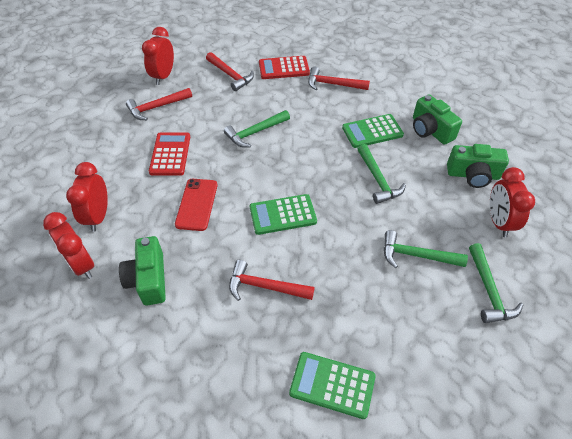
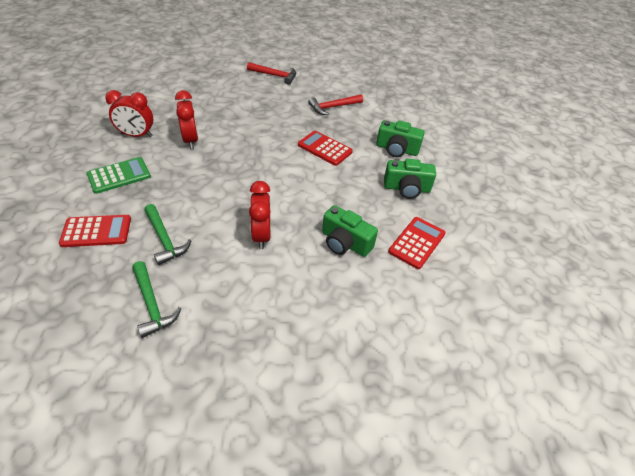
green calculator: [250,194,317,235] [289,352,376,419] [342,114,404,148] = 3 -> [87,157,151,194] = 1
green hammer: [224,110,290,148] [358,144,406,204] [384,230,468,268] [469,243,523,323] = 4 -> [132,261,182,338] [144,204,191,265] = 2
red calculator: [149,132,190,176] [259,56,310,79] = 2 -> [59,215,131,247] [298,131,353,166] [388,217,446,269] = 3
red clock: [43,212,94,279] [66,162,108,232] [142,27,174,85] [490,167,535,237] = 4 -> [105,90,154,137] [175,90,198,149] [249,181,271,249] = 3
red hammer: [126,88,192,120] [206,52,254,91] [229,260,315,301] [308,66,370,90] = 4 -> [247,62,296,85] [308,94,363,115] = 2
red phone: [175,179,217,231] = 1 -> none = 0

